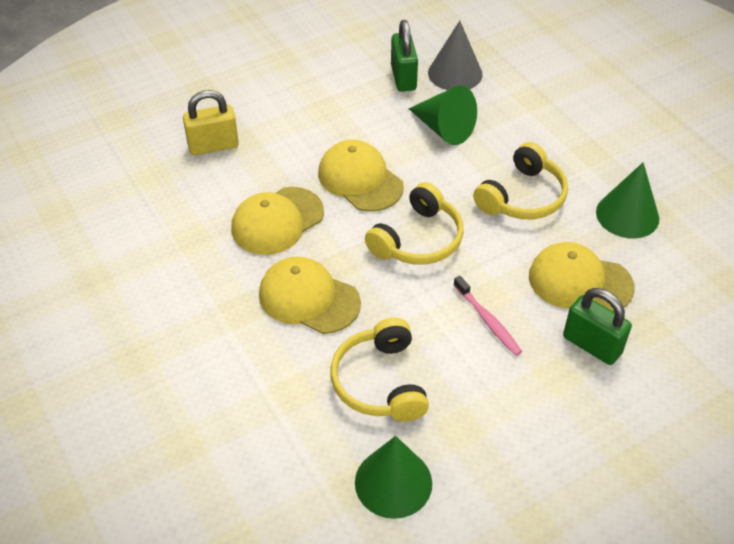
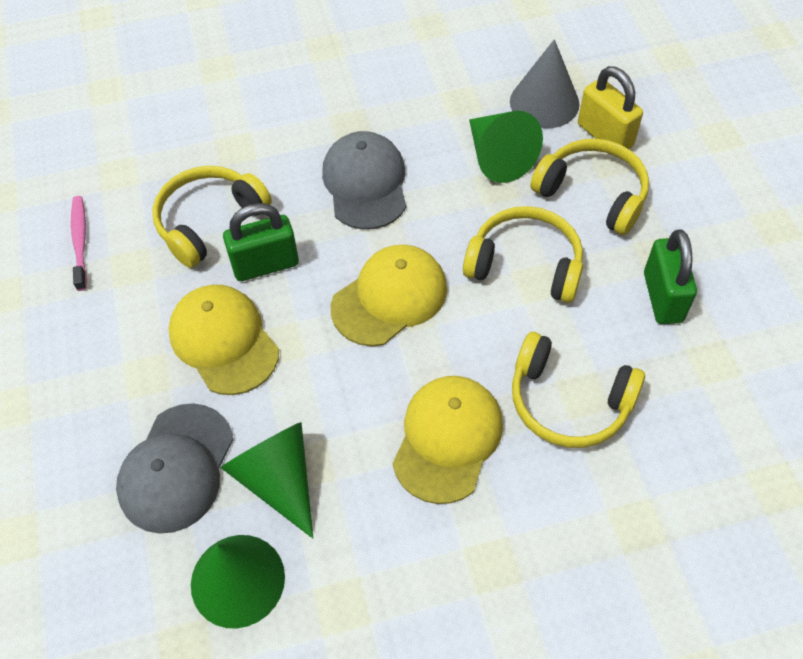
grey cap: none = 0 -> [116,403,234,534] [322,131,406,230] = 2
yellow cap: [231,187,324,255] [259,256,361,334] [318,140,404,212] [529,242,635,312] = 4 -> [168,285,279,395] [331,245,447,346] [393,376,503,504] = 3
yellow headphones: [330,318,429,422] [365,182,464,265] [473,142,568,219] = 3 -> [152,166,272,268] [463,206,583,303] [512,332,645,448] [530,139,649,235] = 4

